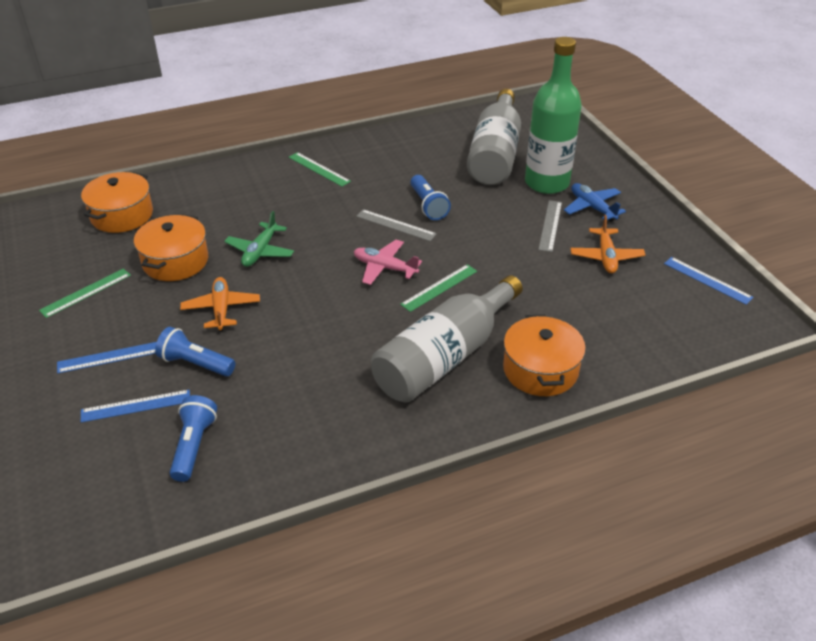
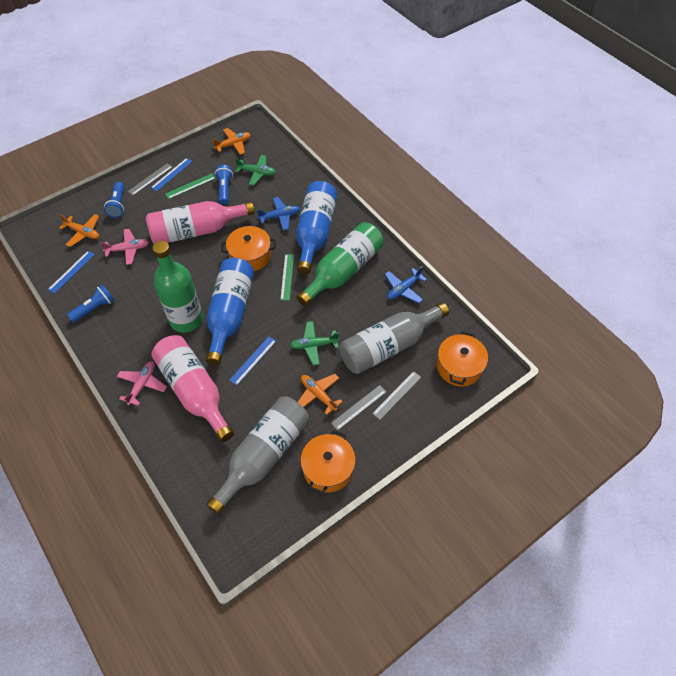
blue bottle: none = 0 -> [206,258,254,365] [296,181,337,275] = 2
blue plane: [564,183,626,222] = 1 -> [257,197,300,230] [385,266,427,303] = 2
green bottle: [525,37,582,194] = 1 -> [152,241,203,333] [297,222,384,306] = 2
green plane: [224,211,294,267] = 1 -> [235,155,276,185] [290,321,340,365] = 2
green ruler: [39,268,131,318] [289,152,351,187] [400,264,477,312] = 3 -> [165,173,216,199] [280,254,294,301] = 2
grey ruler: [356,209,437,241] [538,200,562,252] = 2 -> [128,163,172,195] [331,385,386,431] [372,371,421,420] = 3
orange plane: [180,277,260,331] [570,215,645,273] = 2 -> [59,214,99,247] [212,128,251,155] [298,374,343,415] = 3
pink bottle: none = 0 -> [146,201,255,244] [151,335,234,442] = 2
pink plane: [354,240,422,285] = 1 -> [100,229,149,265] [117,361,167,406] = 2

